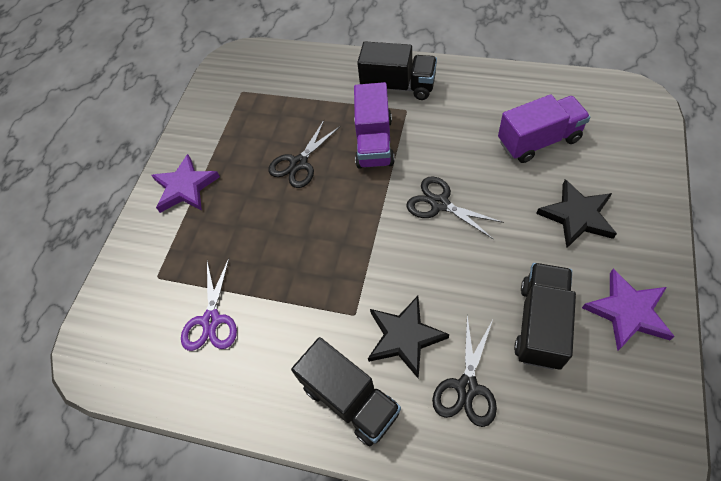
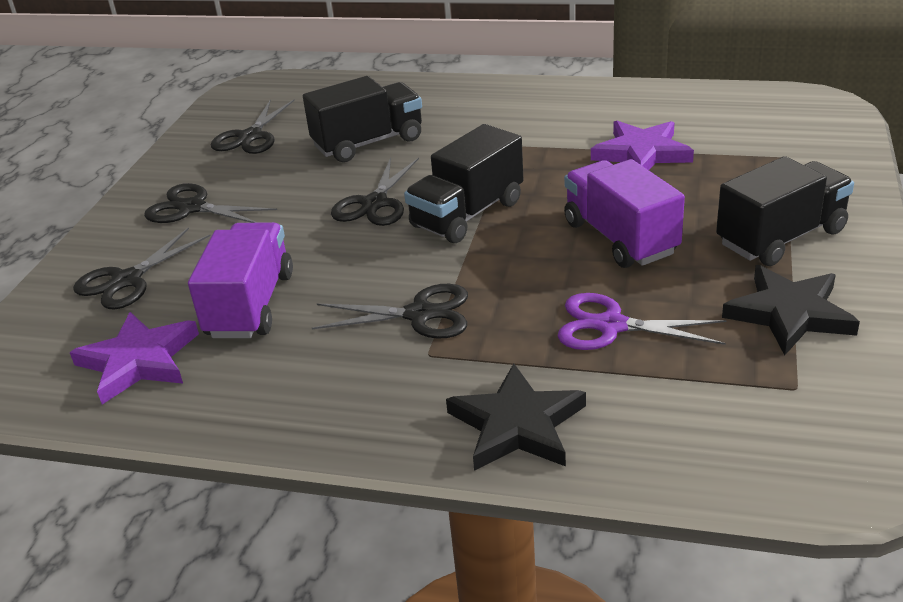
black scissors: [269,120,341,188] [407,176,504,240] [432,316,497,427] = 3 -> [73,227,211,309] [144,183,277,223] [210,99,295,154] [312,284,468,339] [331,157,419,226] = 5

